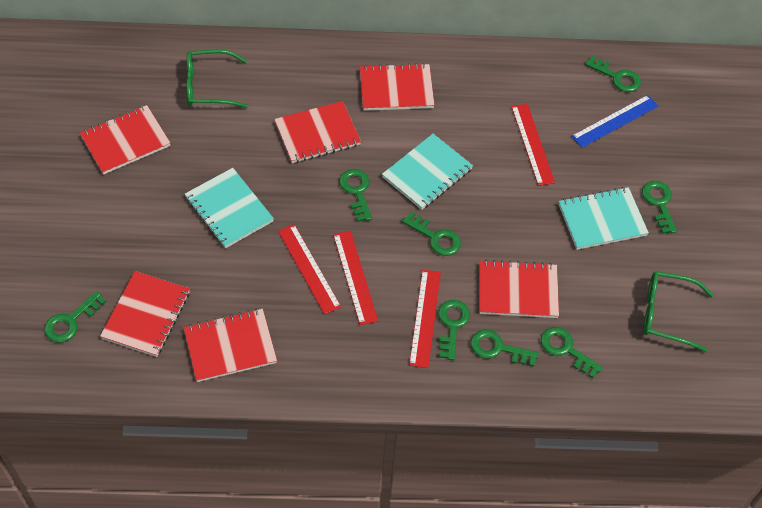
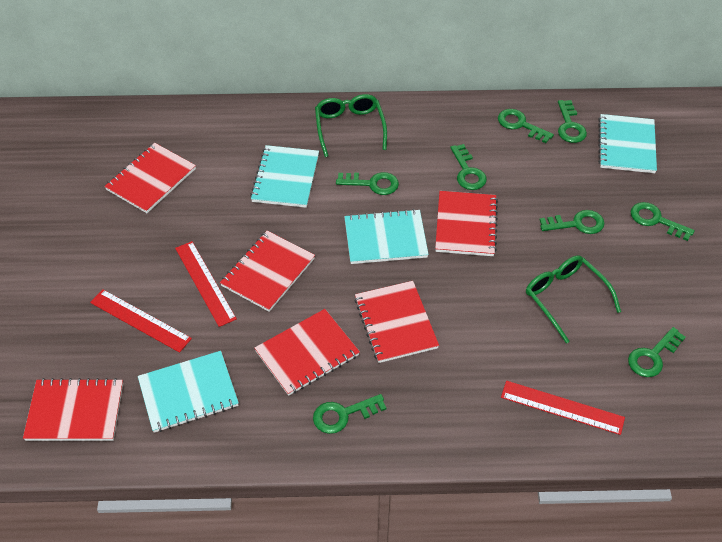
blue ruler: [571,95,658,148] = 1 -> none = 0
red ruler: [278,224,341,314] [333,231,378,325] [409,270,441,368] [511,104,555,186] = 4 -> [90,289,192,353] [175,241,237,327] [501,381,625,435] = 3
turquoise notebook: [185,168,274,248] [382,134,473,210] [558,187,649,250] = 3 -> [138,351,239,433] [250,145,319,208] [344,209,429,264] [598,114,657,173] = 4

